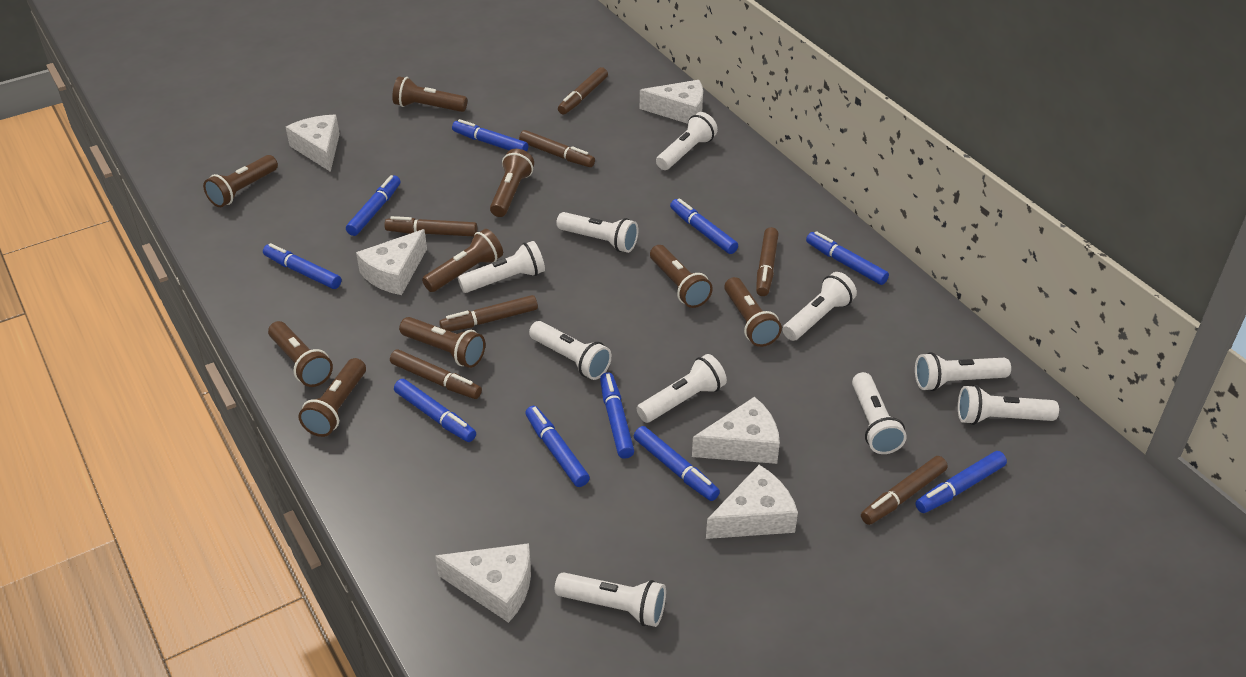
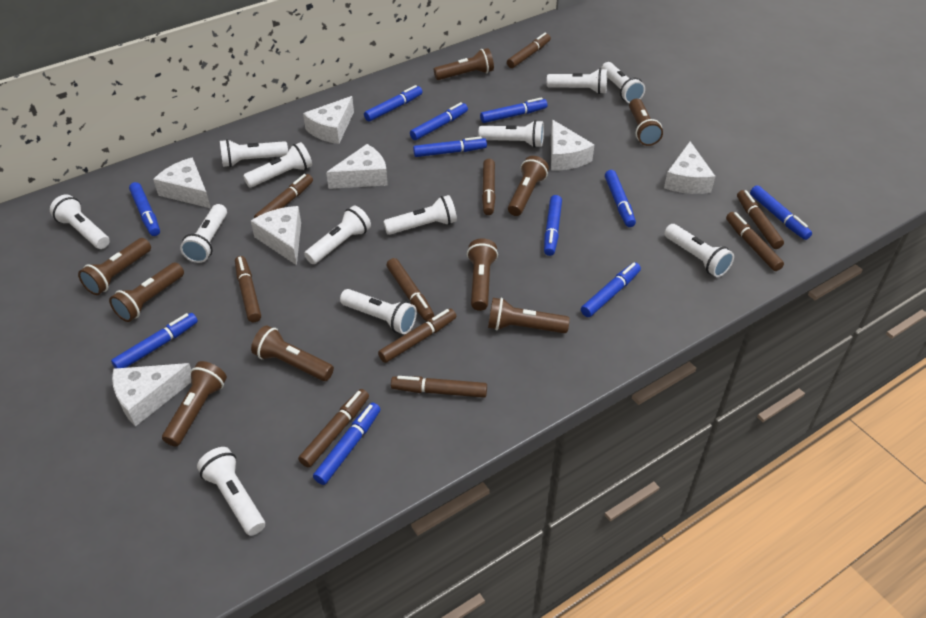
blue marker: [263,243,341,289] [346,175,401,236] [394,379,476,442] [452,119,528,152] [525,406,590,487] [600,372,634,459] [634,426,720,501] [670,198,738,254] [806,231,889,285] [916,451,1007,513] = 10 -> [111,313,198,368] [129,182,160,236] [313,403,380,485] [364,85,423,122] [410,102,468,140] [413,137,487,157] [480,97,548,123] [544,195,562,256] [581,262,641,317] [605,170,636,227] [750,185,812,240] = 11
brown marker: [384,216,477,237] [390,349,482,399] [439,295,538,331] [519,130,595,167] [558,67,608,115] [756,227,779,296] [861,456,948,525] = 7 -> [235,256,261,322] [254,174,313,218] [298,389,369,468] [378,309,456,363] [387,258,434,321] [391,376,487,398] [482,159,496,215] [507,33,551,68] [726,212,784,271] [737,190,784,249] = 10
white cheese: [286,115,340,172] [356,229,427,295] [435,543,531,623] [640,80,703,124] [692,397,780,464] [706,465,798,539] = 6 -> [112,363,191,427] [153,157,211,208] [251,206,301,265] [303,96,354,144] [326,144,388,189] [551,120,594,170] [664,141,715,194] = 7
white flashlight: [458,241,545,293] [529,321,612,380] [555,572,666,627] [556,212,638,253] [637,354,727,423] [656,112,718,170] [782,272,857,341] [852,372,907,454] [915,352,1011,391] [958,385,1059,425] = 10 -> [50,194,110,249] [180,204,227,263] [197,447,265,536] [220,139,288,167] [243,142,312,187] [304,206,371,264] [340,289,417,334] [383,195,457,235] [478,120,544,148] [547,68,607,94] [601,62,645,103] [664,224,734,277] = 12

